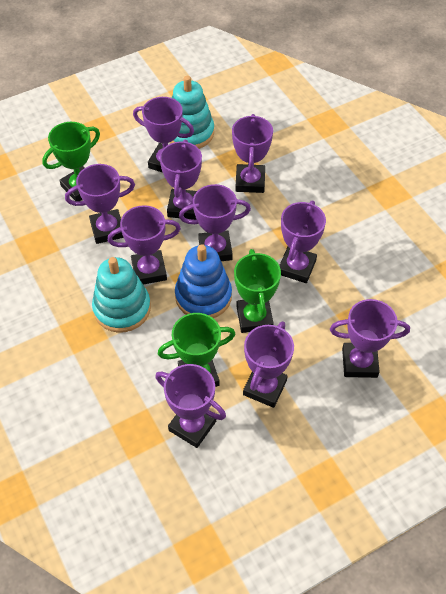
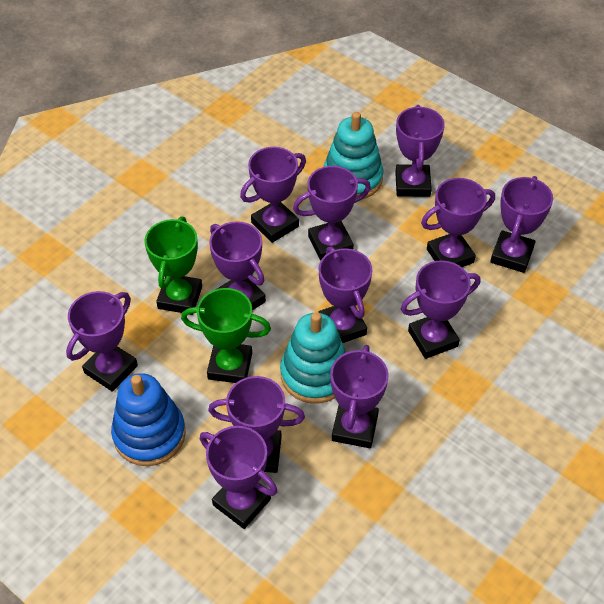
green trophy: [42,122,100,201] [158,313,235,387] [234,249,281,333] = 3 -> [144,217,202,315] [181,288,271,383] = 2
purple trophy: [65,164,135,244] [108,205,181,285] [133,97,194,172] [155,364,226,448] [160,139,202,220] [179,184,251,261] [232,114,273,193] [243,321,294,408] [279,201,326,283] [330,299,410,378] = 10 -> [66,291,138,392] [200,426,277,529] [208,376,305,473] [209,221,266,310] [240,147,306,243] [293,166,371,261] [318,247,373,343] [330,345,389,448] [395,105,445,197] [401,260,480,359] [421,178,495,267] [490,176,553,273] = 12

